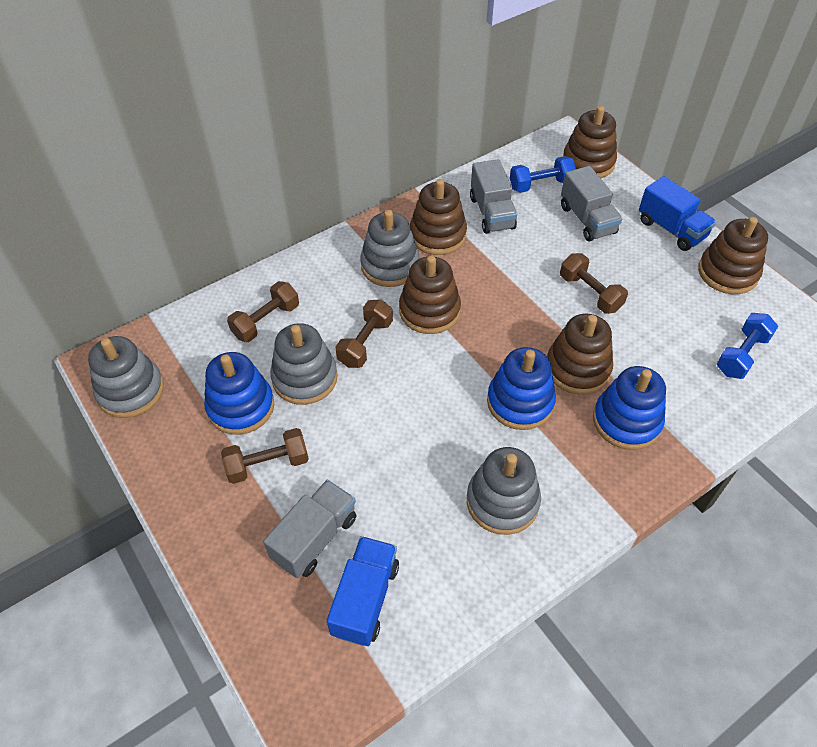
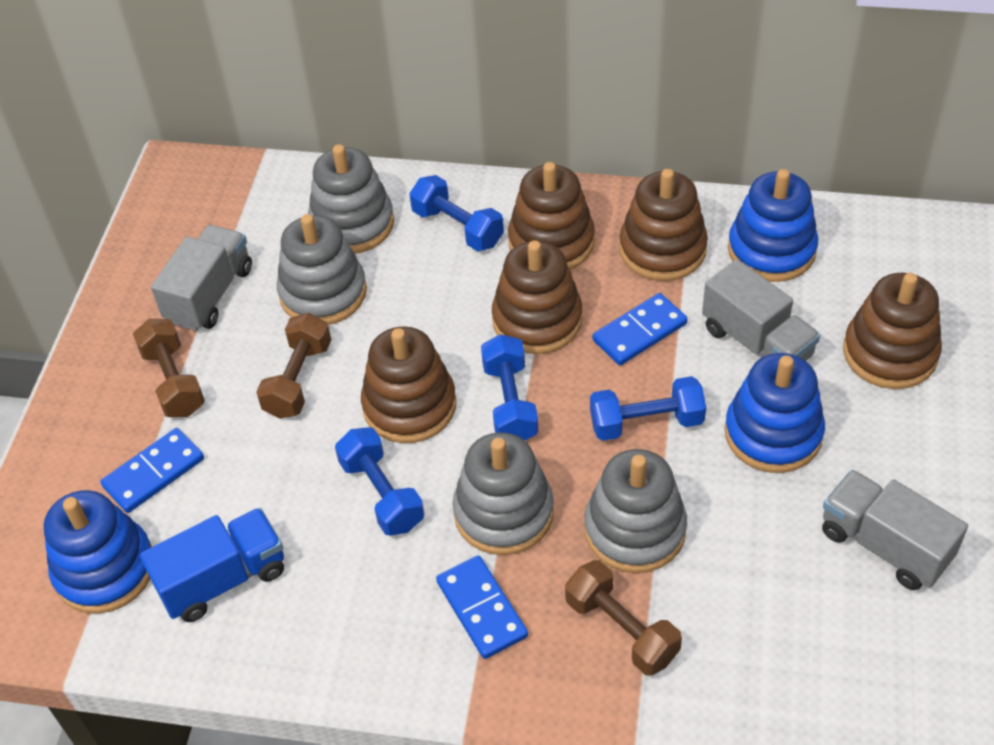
blue domino: none = 0 -> [100,428,204,513] [436,555,528,659] [593,293,688,365] = 3
blue dumbbell: [510,156,576,193] [717,313,778,379] = 2 -> [335,427,424,536] [409,175,504,251] [481,334,539,441] [590,376,706,441] = 4
blue truck: [327,536,399,646] [639,176,716,251] = 2 -> [140,508,284,622] = 1
brown dumbbell: [221,428,309,484] [227,281,299,342] [335,300,393,368] [560,253,628,314] = 4 -> [133,319,205,417] [256,313,331,419] [565,560,682,676] = 3

